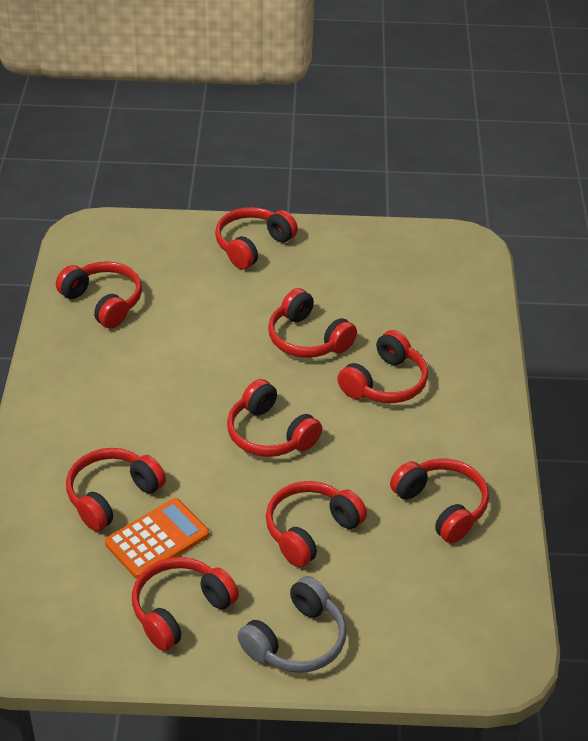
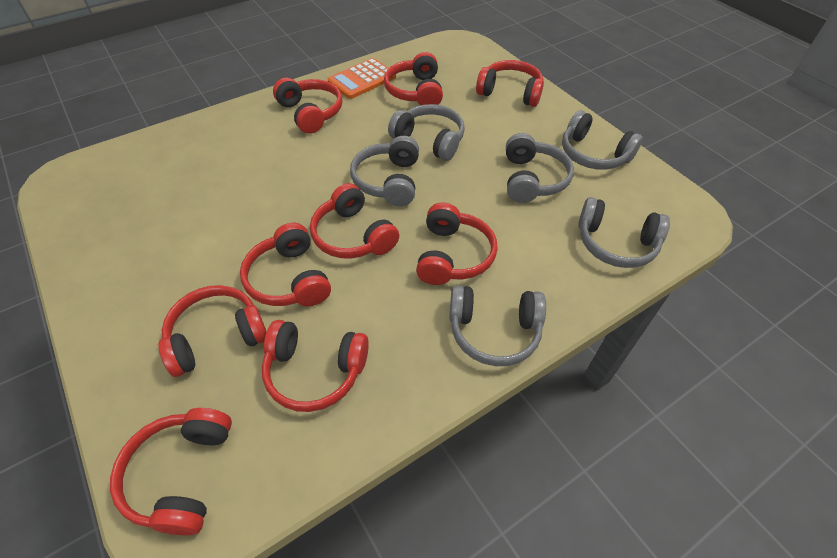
grey headphones: [238,576,347,673] = 1 -> [350,136,419,206] [388,104,465,161] [449,285,546,366] [506,133,574,203] [562,110,643,170] [578,197,670,268] = 6

